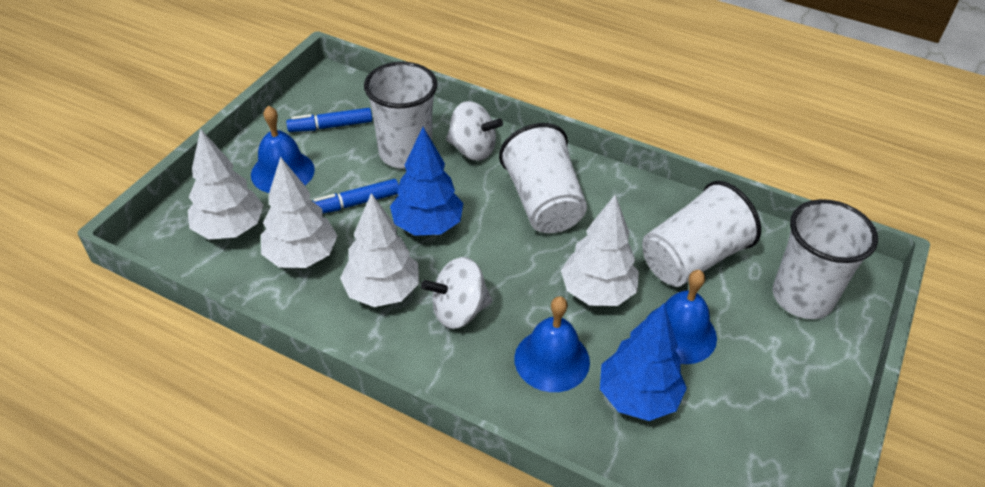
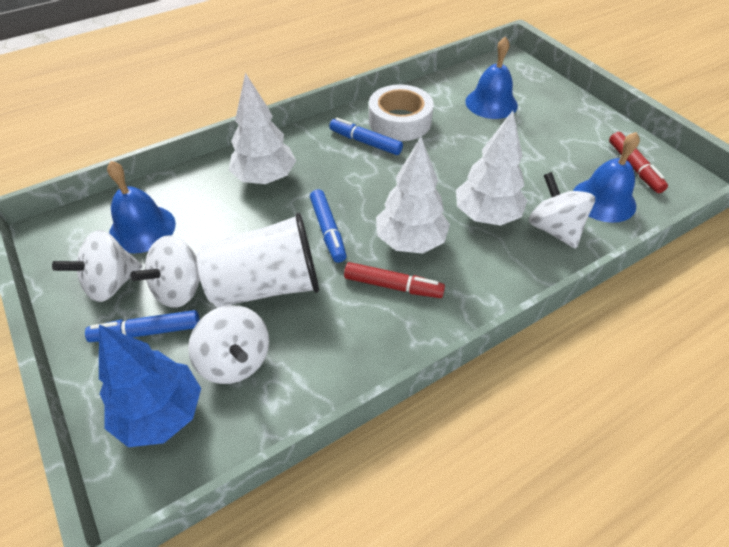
blue marker: [286,108,372,132] [313,179,399,213] = 2 -> [85,310,199,342] [310,189,347,263] [329,118,403,155] = 3
blue tree: [390,127,463,236] [600,304,687,421] = 2 -> [99,325,201,447] = 1
red marker: none = 0 -> [344,262,445,298] [609,132,668,193] = 2
white cup: [364,62,437,169] [499,123,587,233] [642,181,761,287] [773,199,878,319] = 4 -> [197,213,319,308] = 1
white spinning top: [421,257,492,329] [446,101,503,161] = 2 -> [52,230,143,302] [131,235,200,308] [188,305,269,384] [529,172,595,249] = 4
white tape: none = 0 -> [369,84,434,141] = 1
white tree: [188,129,264,239] [261,157,338,268] [340,193,419,307] [561,195,639,306] = 4 -> [229,73,296,184] [376,137,450,253] [456,111,527,226] = 3

